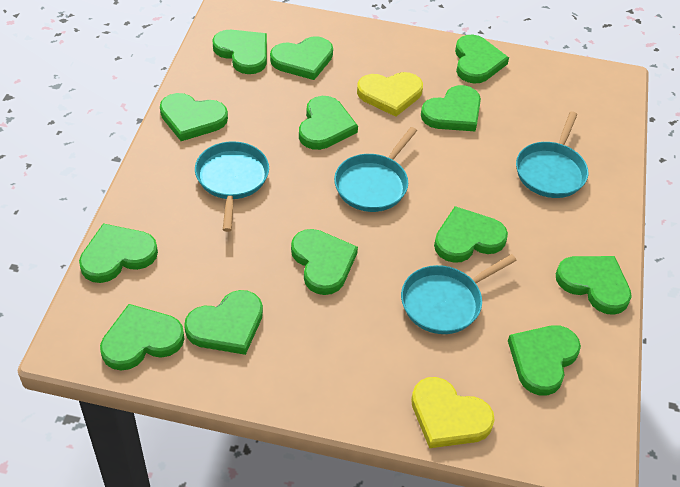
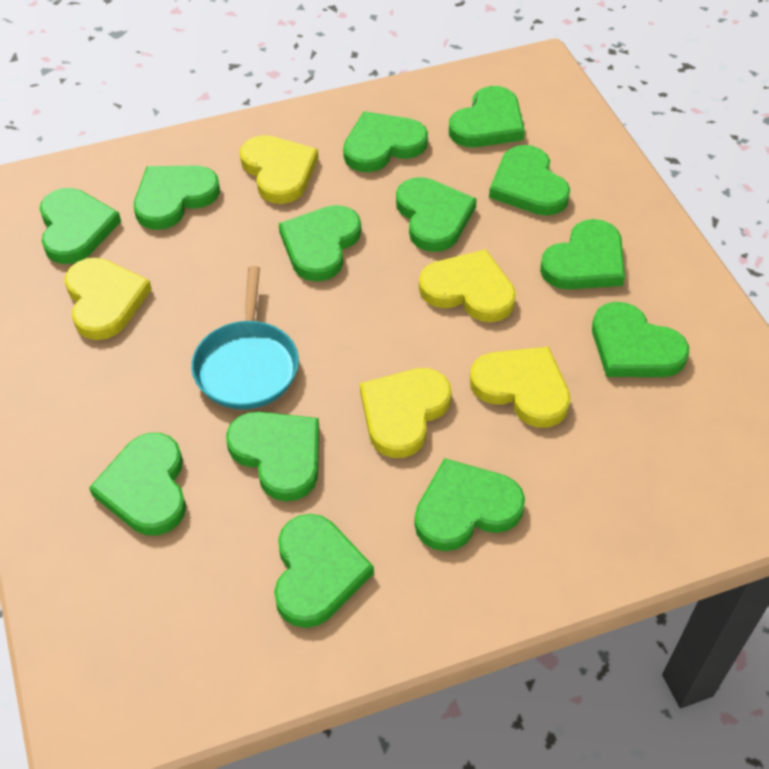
turquoise pan: [195,141,269,232] [334,127,417,212] [401,254,517,334] [516,111,588,198] = 4 -> [191,266,299,410] = 1
yellow heart: [357,72,423,117] [411,377,495,448] = 2 -> [65,257,152,340] [240,135,318,204] [360,368,452,458] [419,249,516,322] [470,347,571,428] = 5

